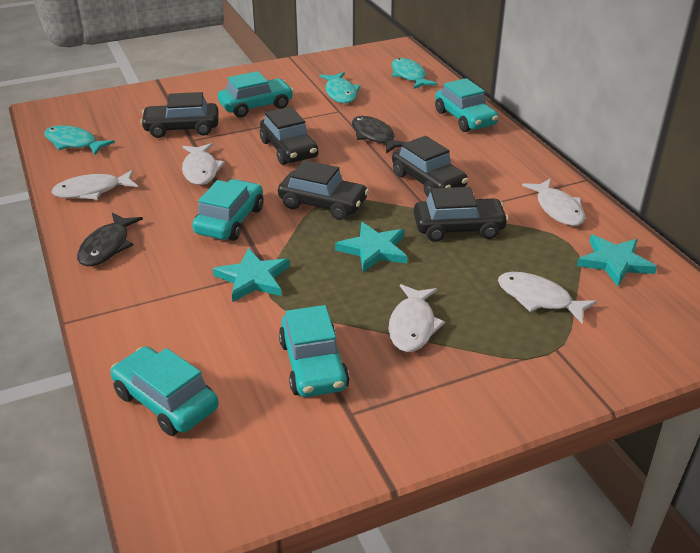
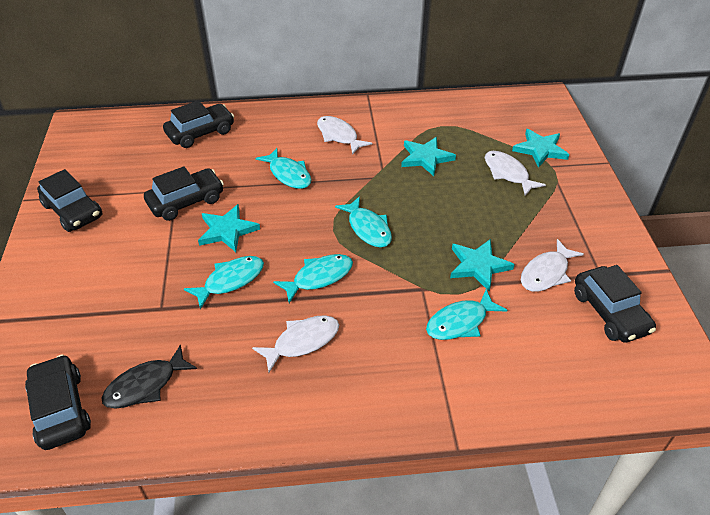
black fish: [77,213,143,266] [352,116,406,154] = 2 -> [102,344,197,408] = 1
turquoise car: [111,346,219,436] [192,179,264,241] [218,71,294,118] [279,305,350,397] [435,78,498,132] = 5 -> none = 0
turquoise fish: [44,125,115,155] [320,72,361,103] [392,58,437,89] = 3 -> [184,256,264,310] [255,148,311,189] [273,254,353,303] [335,196,392,248] [426,289,507,340] = 5
turquoise star: [213,248,290,302] [335,222,407,272] [577,235,657,287] = 3 -> [198,204,260,252] [401,137,456,176] [450,239,515,292] [512,129,570,168] = 4
white fish: [51,170,138,200] [182,143,225,185] [388,284,445,352] [498,272,597,324] [522,179,585,226] = 5 -> [252,315,339,373] [317,116,372,155] [485,151,546,196] [521,239,584,292] = 4

